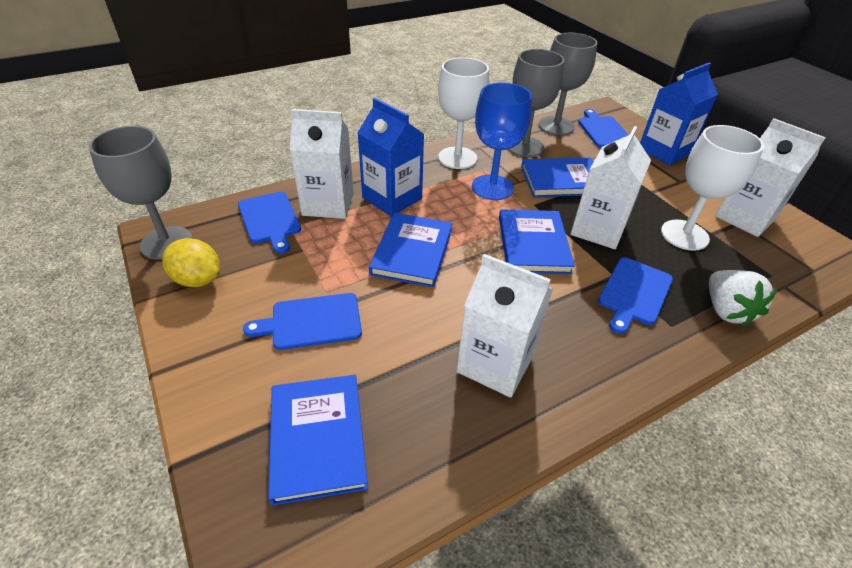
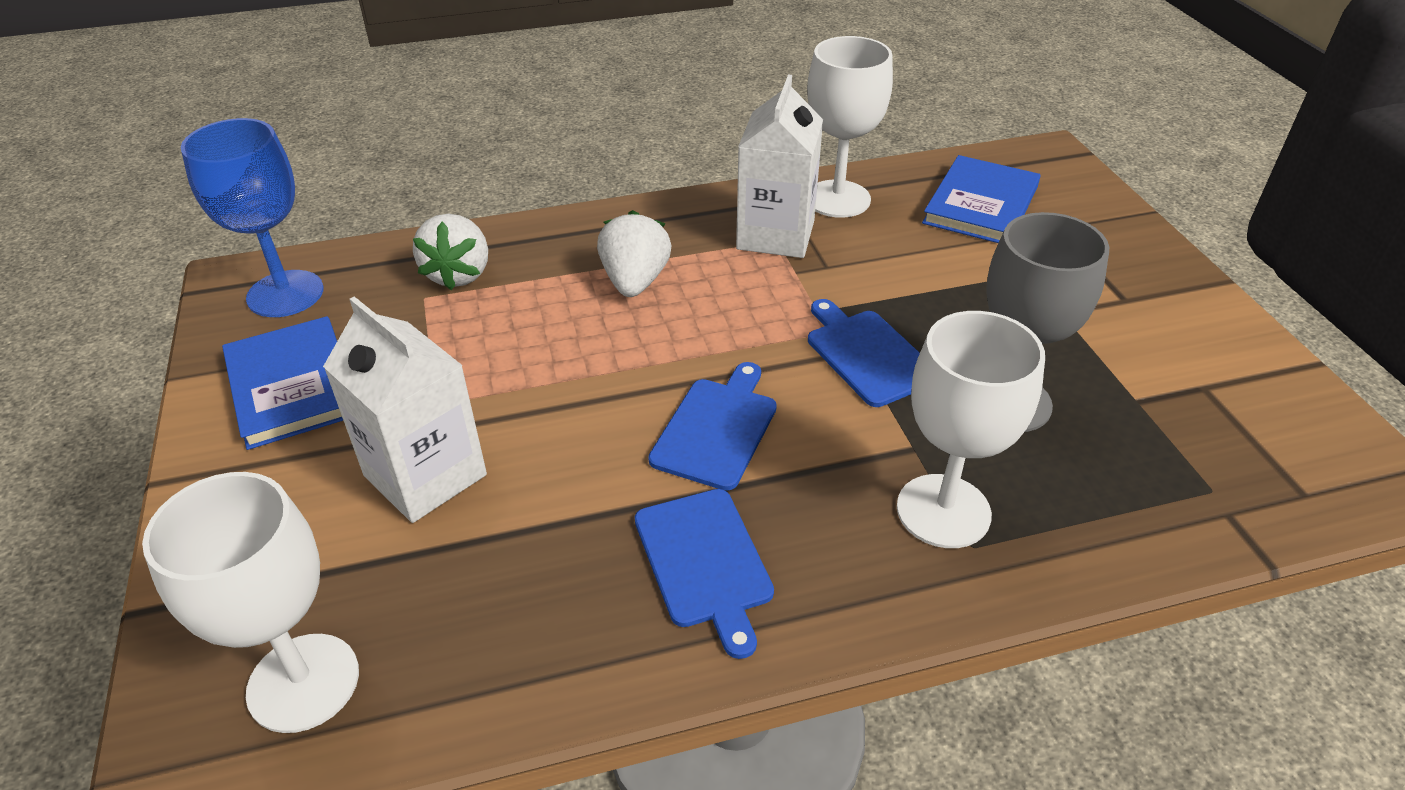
blue book: [268,375,368,506] [369,213,452,287] [499,209,575,274] [521,158,594,197] = 4 -> [222,316,343,450] [922,155,1040,243] = 2
blue carton: [357,98,424,217] [640,63,718,165] = 2 -> none = 0
blue cutting board: [238,192,301,254] [243,293,362,350] [578,109,628,148] [598,257,673,334] = 4 -> [635,489,774,659] [648,362,777,491] [808,299,920,407] = 3
grey goblet: [89,126,192,260] [508,49,564,157] [539,33,597,135] = 3 -> [986,212,1109,432] = 1
white carton: [290,109,354,219] [457,254,553,398] [571,126,651,249] [715,118,826,237] = 4 -> [323,296,487,523] [736,75,823,258] = 2
white goblet: [438,57,490,169] [661,125,764,251] = 2 -> [142,472,359,733] [807,36,893,218] [897,311,1045,548] = 3
white strawberry: [709,270,777,327] = 1 -> [413,214,488,290] [597,210,671,297] = 2
yellow lemon: [162,238,220,287] = 1 -> none = 0

